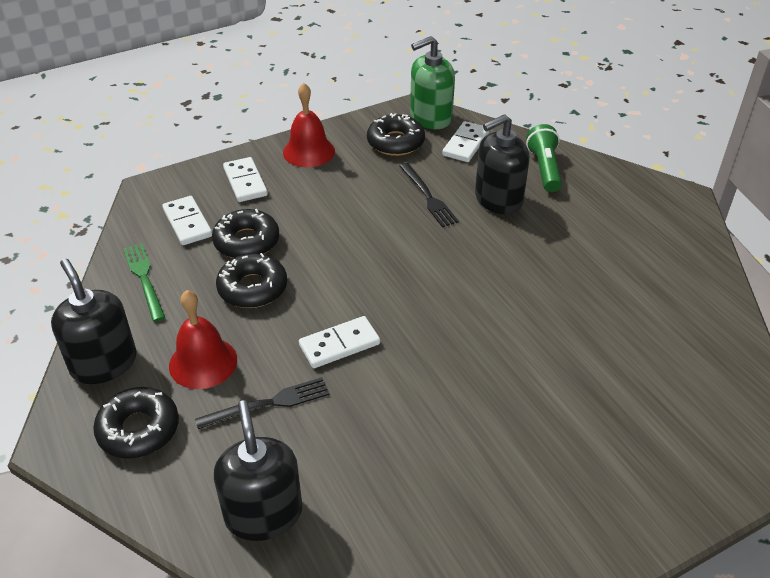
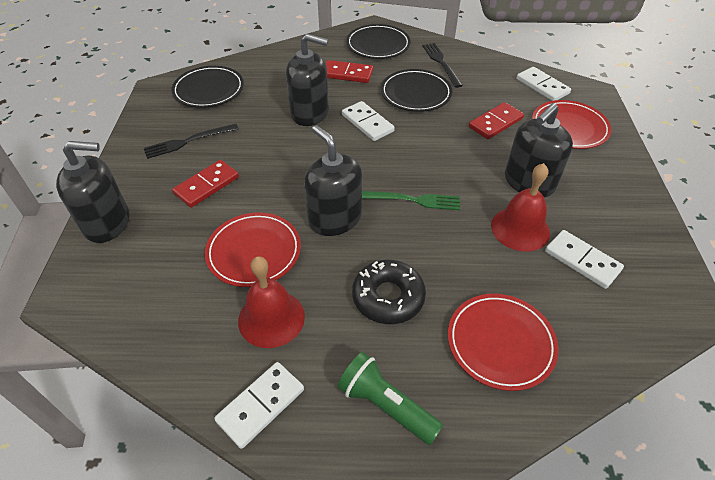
black donut: [93,387,179,459] [212,209,279,258] [216,253,287,308] [367,113,425,156] = 4 -> [352,260,426,324] = 1
black plate: none = 0 -> [171,66,244,108] [346,24,411,59] [381,69,452,112] = 3
black soap dispenser: [51,259,137,384] [214,401,302,541] [475,114,530,214] = 3 -> [56,141,129,243] [286,34,329,126] [304,125,362,236] [505,103,573,198] = 4
green soap dispenser: [410,36,455,129] = 1 -> none = 0
red domino: none = 0 -> [172,160,239,208] [326,60,373,83] [469,102,524,139] = 3
red plate: none = 0 -> [205,212,301,287] [448,294,559,391] [532,100,611,149] = 3

